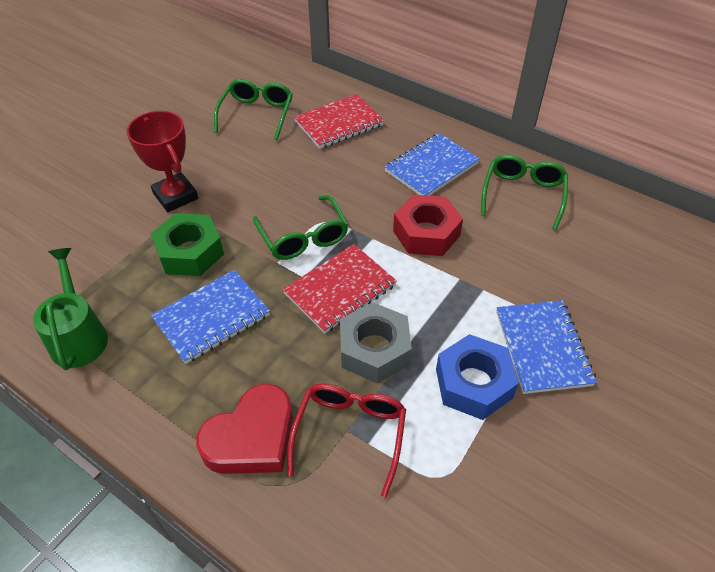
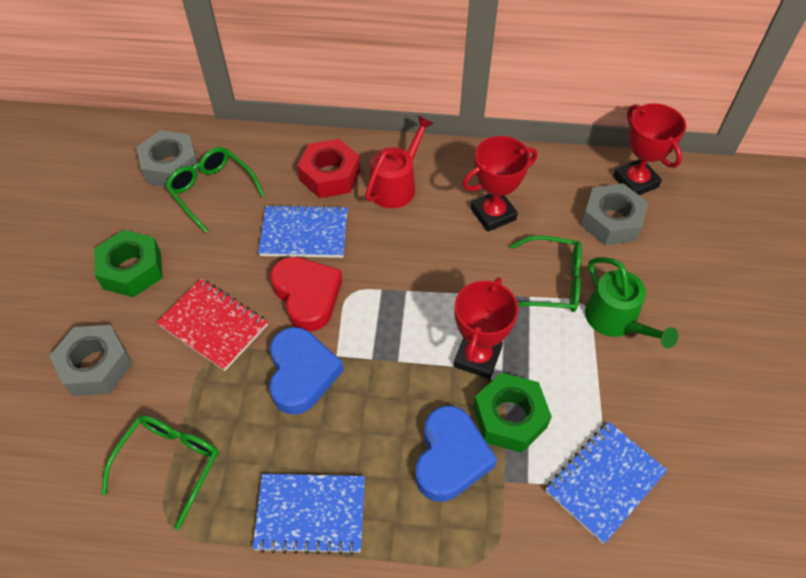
blue heart: none = 0 -> [269,327,344,415] [415,406,497,502] = 2
blue nut: [436,334,519,420] = 1 -> none = 0
green nut: [151,213,224,276] = 1 -> [94,230,163,297] [473,372,552,453] = 2
grey nut: [340,302,412,383] = 1 -> [49,325,133,396] [136,130,200,187] [581,183,648,245] = 3
red glasses: [287,383,406,498] = 1 -> none = 0
red notebook: [283,244,397,334] [294,94,384,149] = 2 -> [156,279,268,371] = 1
red trophy: [127,111,198,212] = 1 -> [454,277,519,379] [462,136,537,232] [613,103,686,195] = 3
red watering can: none = 0 -> [365,116,434,208] = 1

